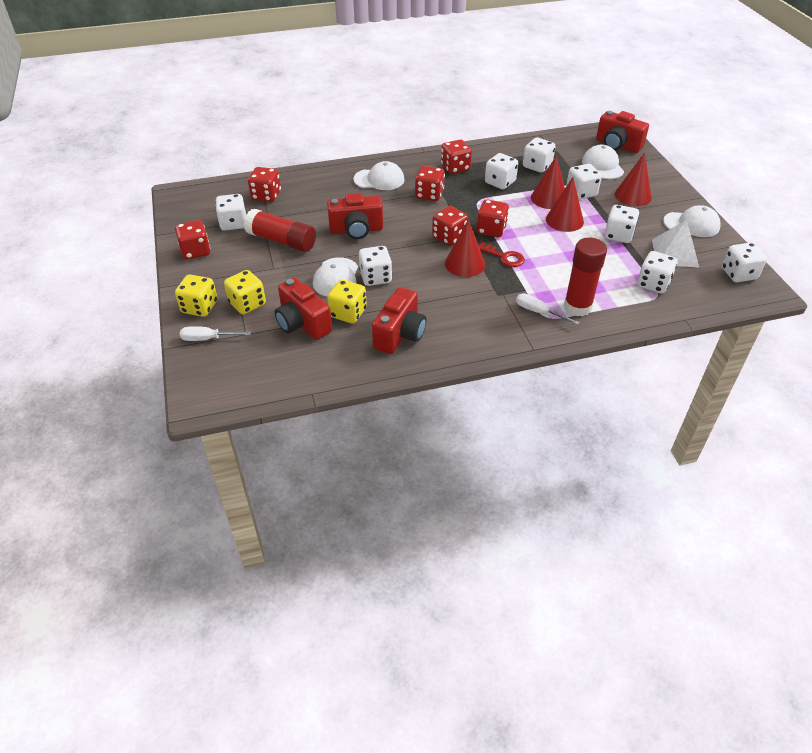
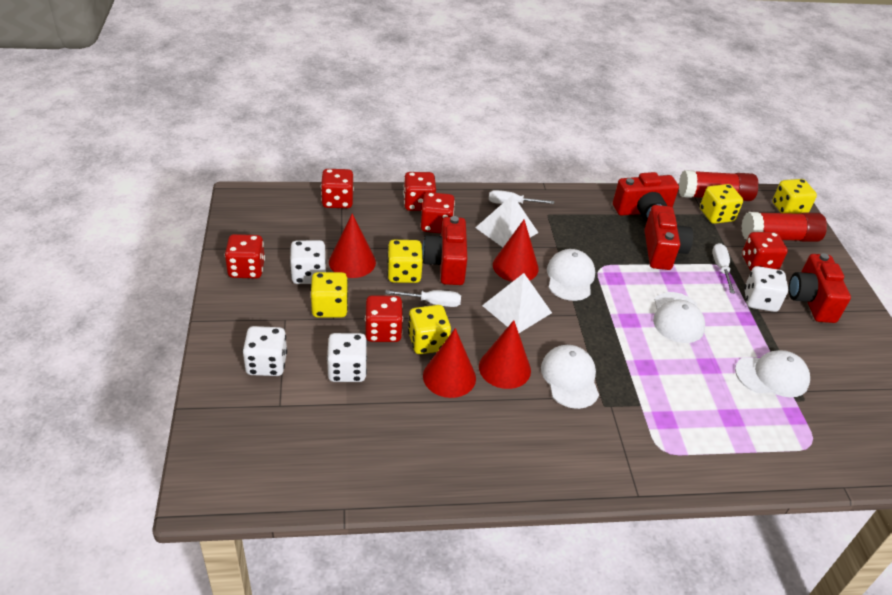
red key: [478,242,525,267] = 1 -> none = 0
white dice: [215,194,246,231] [359,246,392,286] [485,153,518,189] [523,137,555,173] [566,164,602,200] [605,205,639,243] [637,251,677,293] [722,242,767,282] = 8 -> [242,326,287,376] [290,240,326,284] [327,333,367,382] [744,266,788,312] = 4
white pyramid: [652,220,699,268] = 1 -> [475,195,538,247] [482,273,552,333] = 2
white screwdriver: [180,326,251,341] [516,293,580,325] = 2 -> [385,290,461,307] [489,190,554,204] [712,243,735,293] = 3
yellow dice: [175,275,217,317] [224,270,266,314] [327,280,367,324] = 3 -> [311,272,348,318] [387,240,423,283] [408,305,451,354] [700,184,743,224] [772,179,817,214] = 5

